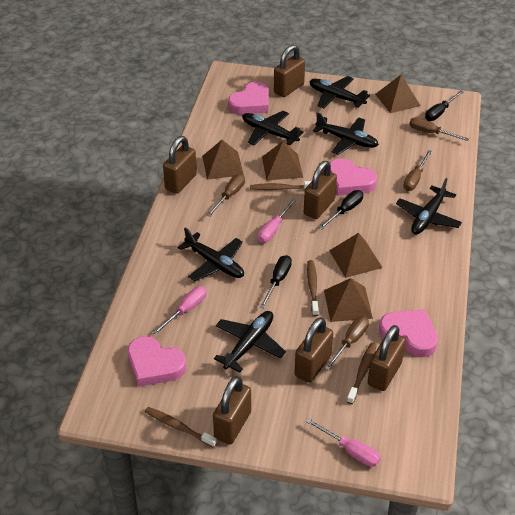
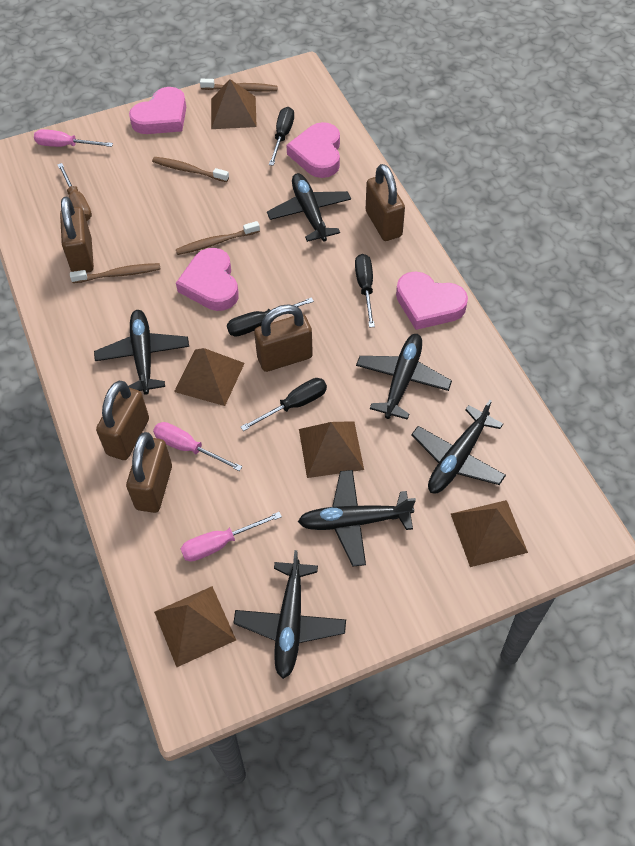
black screwdriver: [260,255,292,309] [319,190,363,229] [425,91,463,121] = 3 -> [227,297,314,337] [241,378,327,431] [269,107,294,166] [355,254,375,328] = 4
brown padlock: [163,136,197,194] [213,376,251,444] [274,45,305,97] [295,317,333,383] [304,161,337,219] [368,325,406,391] = 6 -> [60,196,94,273] [96,381,149,460] [126,432,172,513] [254,304,313,372] [366,164,405,241] = 5
brown screwdriver: [207,174,245,217] [324,316,369,371] [403,150,432,191] [409,117,469,141] = 4 -> [57,163,92,221] = 1

